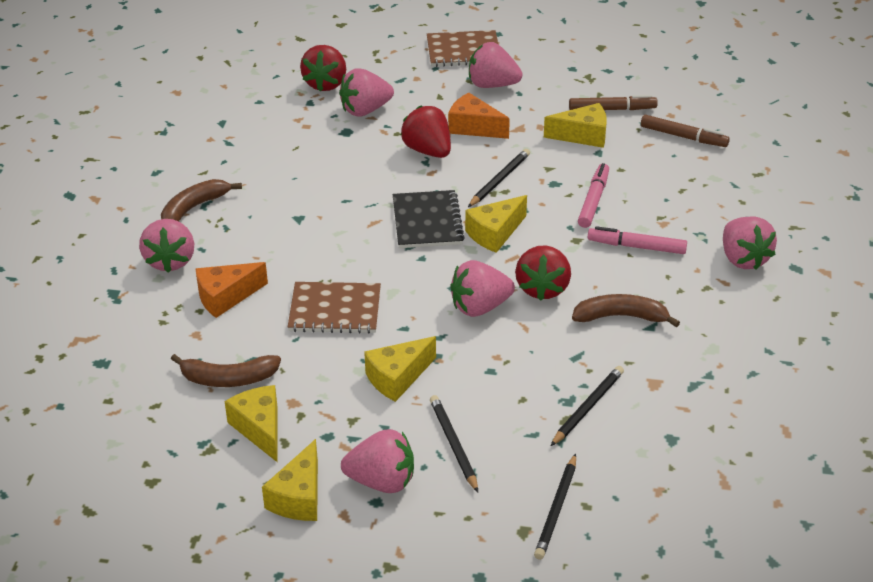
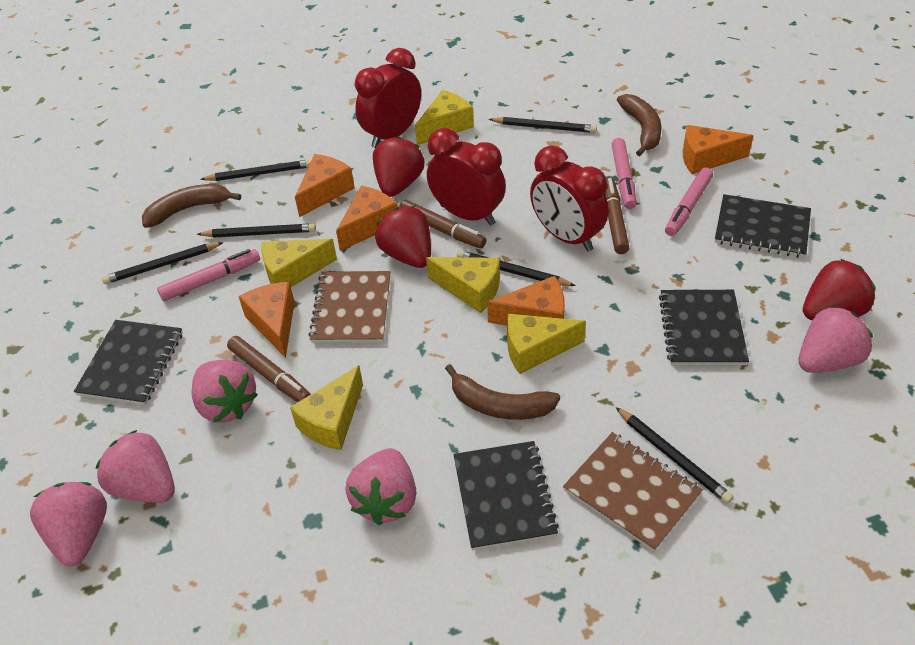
black notebook: [393,190,465,248] = 1 -> [74,320,183,405] [453,441,559,550] [659,290,749,365] [715,194,811,258] = 4
black pencil: [430,395,478,492] [468,149,530,207] [534,454,576,560] [551,366,624,446] = 4 -> [102,242,223,284] [197,223,316,238] [200,159,311,181] [457,250,576,286] [489,117,597,133] [615,407,733,504] = 6
brown marker: [569,95,658,110] [641,115,730,147] = 2 -> [227,336,311,402] [399,200,486,249] [604,178,629,254] = 3
orange cheese: [196,262,268,318] [448,92,510,139] = 2 -> [239,282,295,358] [295,154,355,217] [336,186,398,251] [487,276,565,325] [683,125,753,174] = 5
pink marker: [578,163,609,228] [588,226,687,254] = 2 -> [157,249,260,301] [612,138,636,209] [665,167,713,236] = 3
pink strawberry: [139,219,194,273] [339,68,394,116] [341,429,414,493] [450,260,515,317] [469,42,522,88] [723,216,777,270] = 6 -> [30,482,107,566] [95,430,175,503] [192,360,258,423] [345,448,416,525] [799,306,873,373] = 5
red clock: none = 0 -> [355,48,421,148] [427,128,506,225] [530,146,608,252] = 3

